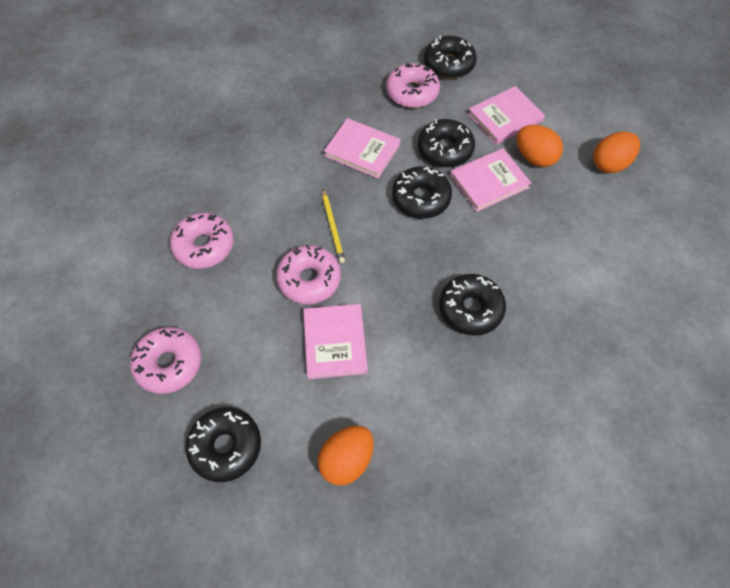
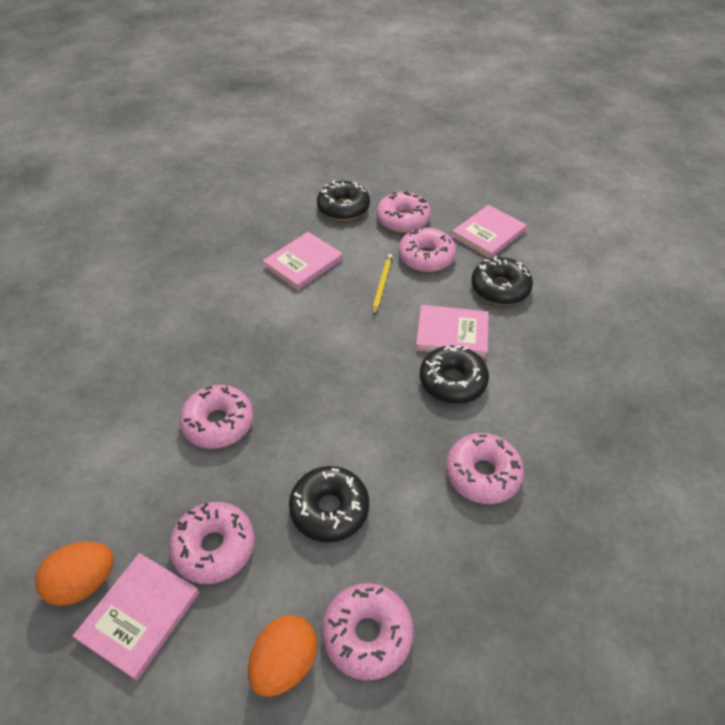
black donut: [186,407,261,482] [392,166,452,219] [418,119,475,167] [424,36,477,79] [439,274,506,336] = 5 -> [289,466,369,543] [317,180,370,221] [420,346,489,404] [471,256,533,305] = 4
orange egg: [318,425,374,486] [516,125,563,167] [593,132,640,173] = 3 -> [35,542,114,605] [248,615,318,697] = 2
pink donut: [130,327,201,394] [170,213,234,269] [276,245,341,304] [386,63,440,108] = 4 -> [169,502,255,584] [179,385,253,449] [322,583,414,680] [376,191,431,233] [398,226,456,272] [446,433,524,504] = 6

